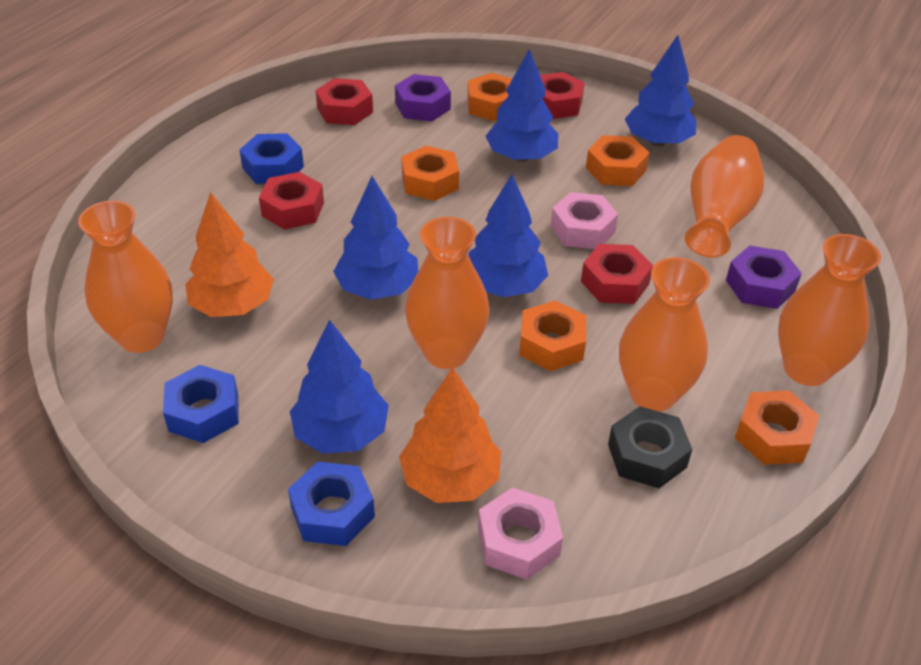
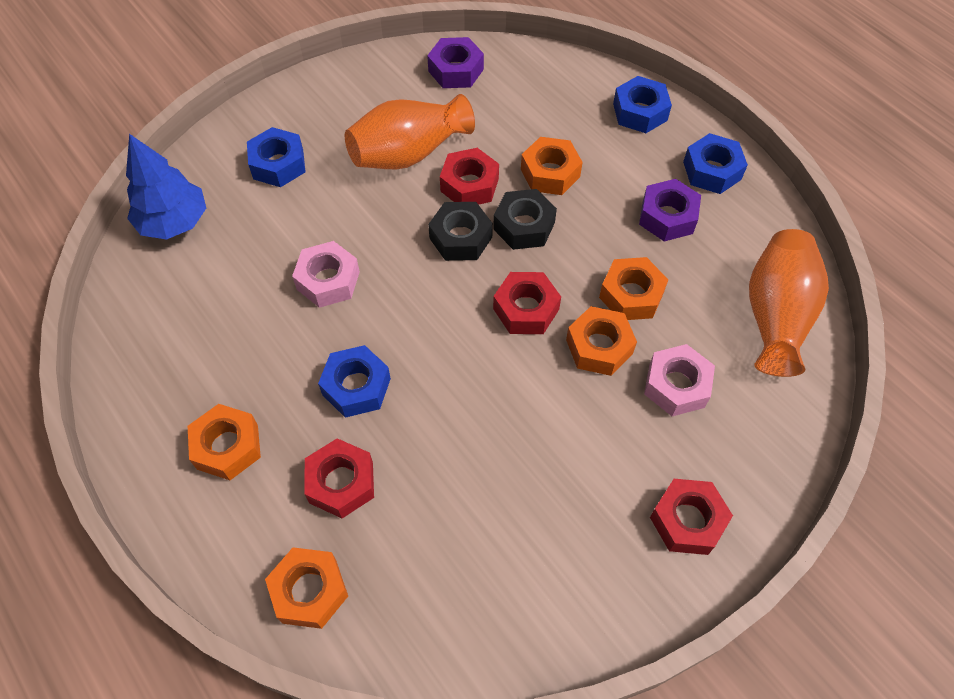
black nut: [608,406,692,488] = 1 -> [428,202,493,261] [493,189,557,250] = 2
blue nut: [163,365,239,443] [239,133,304,184] [288,462,375,546] = 3 -> [247,127,306,187] [318,345,391,418] [613,76,672,133] [683,133,748,194] = 4
blue tree: [290,320,389,454] [333,176,418,300] [468,174,548,297] [485,49,558,162] [625,35,696,146] = 5 -> [126,134,206,239] = 1
orange tree: [185,192,274,317] [399,367,501,503] = 2 -> none = 0
orange vase: [78,201,173,353] [405,217,489,369] [619,257,710,412] [685,135,764,258] [778,234,881,386] = 5 -> [345,94,475,170] [749,229,829,377] = 2

